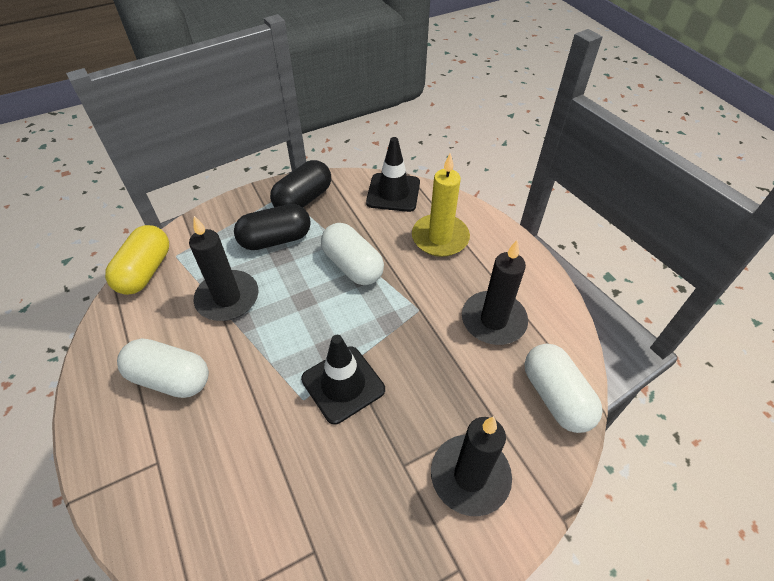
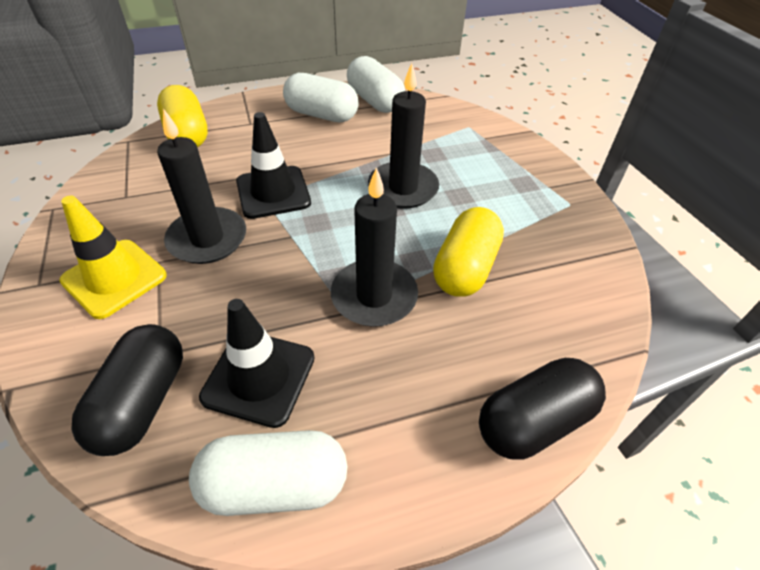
yellow candle: [412,153,470,257] = 1 -> none = 0
yellow capsule: [105,225,169,295] = 1 -> [157,85,208,148] [433,207,504,297] = 2
yellow traffic cone: none = 0 -> [59,196,167,319] = 1

